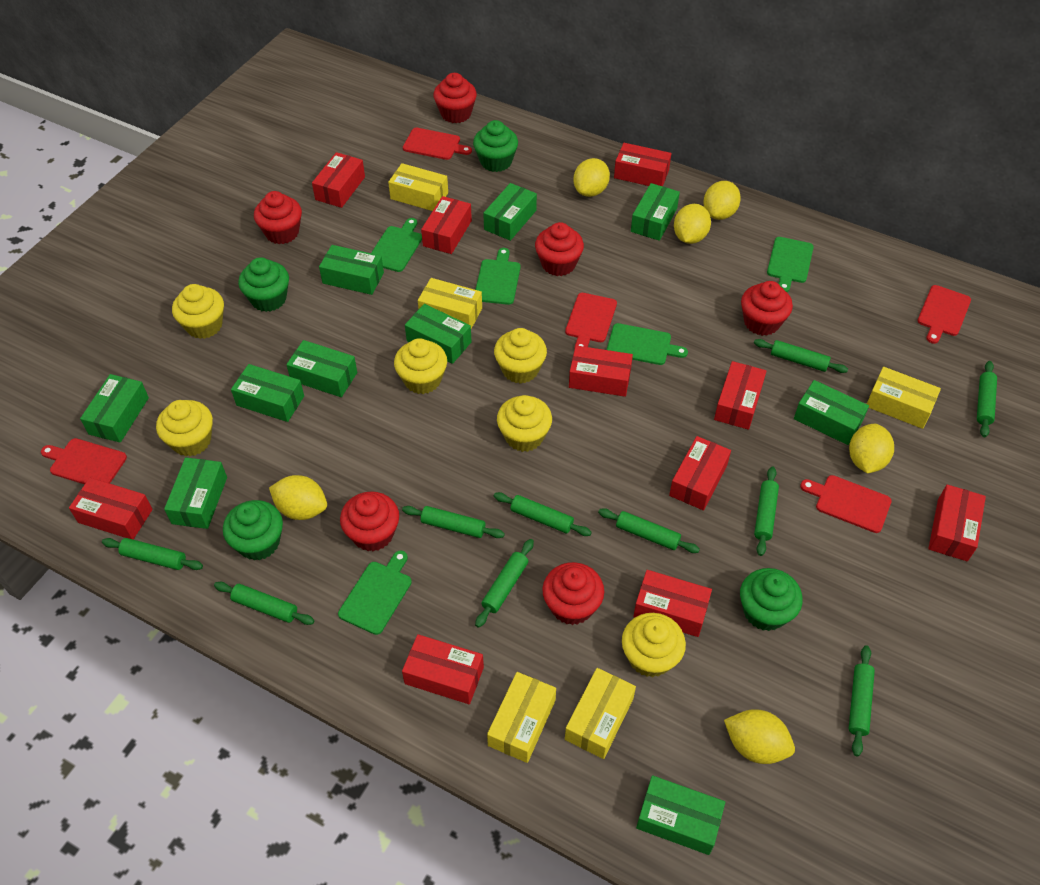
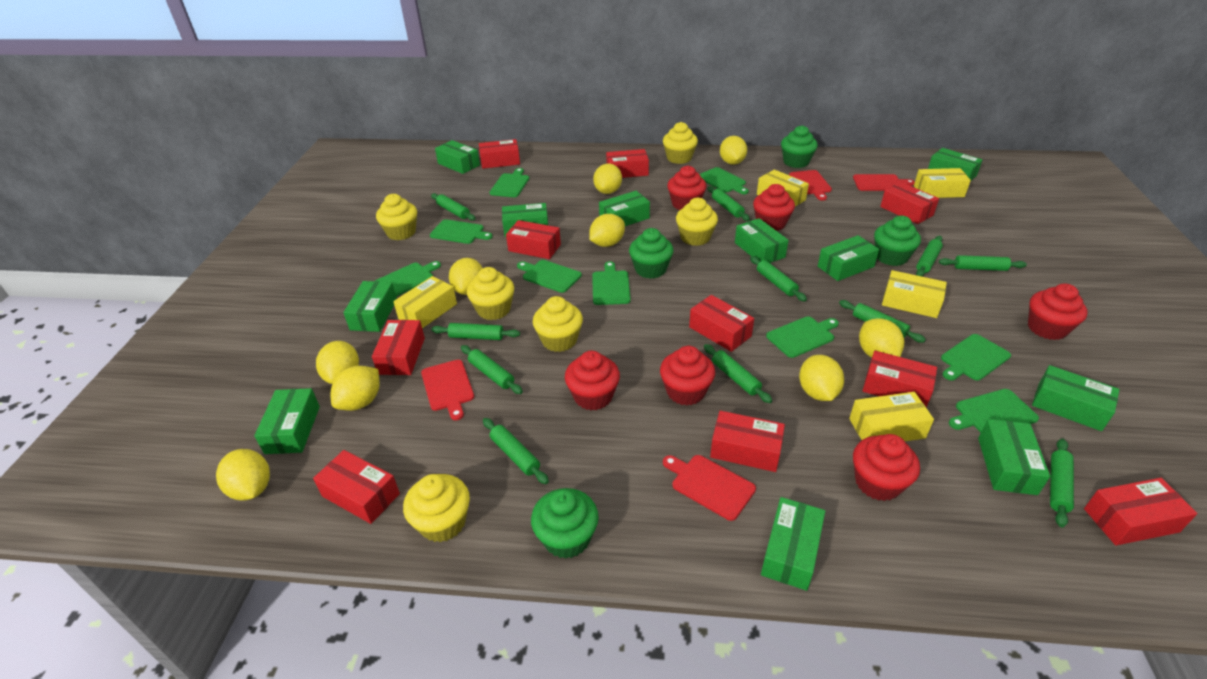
green box: [80,374,149,443] [164,457,227,529] [231,364,304,422] [286,340,357,397] [319,245,384,295] [405,304,472,364] [483,183,537,241] [631,183,680,241] [636,775,725,855] [794,380,869,445] = 10 -> [254,388,320,454] [343,281,397,332] [435,140,480,174] [502,203,548,237] [599,191,650,226] [735,218,789,263] [761,497,825,591] [818,235,879,281] [928,148,982,182] [978,419,1050,495] [1032,365,1120,431] = 11
green cutting board: [338,550,412,635] [371,218,422,272] [475,248,521,305] [607,323,688,365] [767,237,814,292] = 5 -> [375,261,441,297] [430,219,493,244] [490,168,529,197] [517,260,582,293] [592,261,631,305] [700,167,749,194] [766,316,839,358] [941,334,1011,381] [949,389,1039,433] = 9
green rolling pin: [102,538,203,570] [214,582,314,625] [402,506,505,538] [475,539,534,628] [494,492,592,536] [598,508,700,553] [754,339,848,373] [754,467,779,556] [849,645,875,756] [977,361,997,437] = 10 -> [431,193,476,221] [431,323,520,340] [461,345,523,394] [483,418,549,484] [704,344,772,403] [708,186,750,221] [750,256,807,301] [839,300,926,343] [916,236,943,276] [939,255,1027,271] [1050,439,1074,527] = 11
red cutting board: [41,438,127,484] [403,128,472,160] [565,293,617,347] [800,475,892,533] [917,285,971,344] = 5 -> [421,360,474,420] [663,455,756,521] [789,170,832,201] [853,174,915,191] = 4
yellow lemon: [269,475,327,520] [574,158,610,197] [674,204,711,244] [703,181,741,220] [724,709,795,764] [849,424,894,473] = 6 -> [216,449,270,501] [316,341,359,384] [331,366,379,411] [449,258,483,295] [589,214,625,247] [593,163,622,194] [720,136,747,165] [799,355,844,401] [859,318,904,358] = 9

